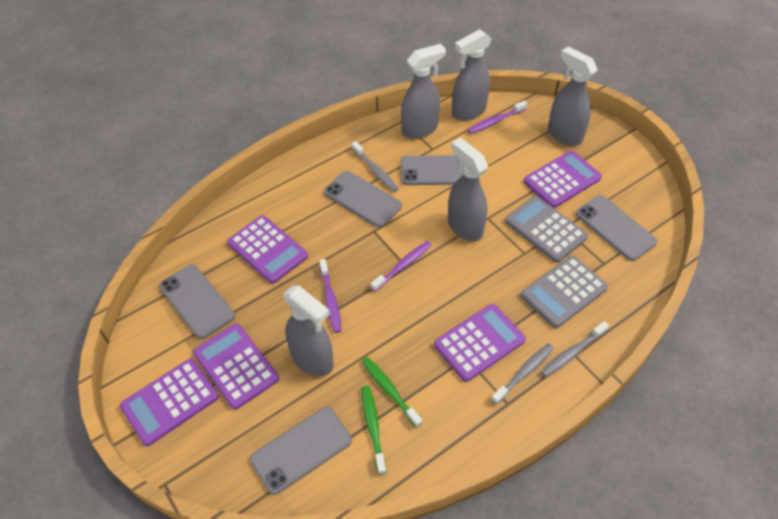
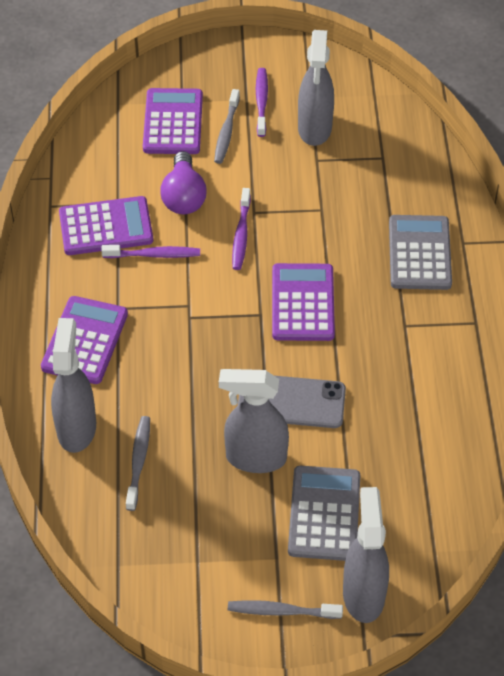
green toothbrush: [361,386,387,475] [362,357,422,428] = 2 -> none = 0
grey phone: [159,264,235,339] [250,407,352,495] [324,171,402,227] [401,155,463,185] [576,195,657,261] = 5 -> [238,376,346,428] = 1
grey spray bottle: [283,285,334,377] [401,44,446,139] [448,138,488,241] [452,29,492,121] [548,46,598,146] = 5 -> [51,318,96,453] [219,369,289,473] [298,30,334,146] [343,487,389,623] = 4
purple calculator: [120,359,219,446] [193,324,279,410] [227,215,308,284] [434,304,526,382] [523,151,602,208] = 5 -> [41,296,128,384] [59,196,153,255] [143,88,203,154] [272,263,335,341] = 4
purple light bulb: none = 0 -> [160,151,207,214] = 1

